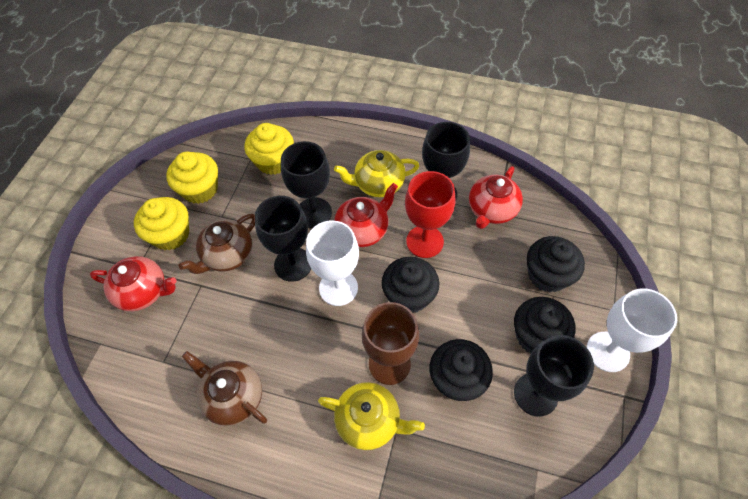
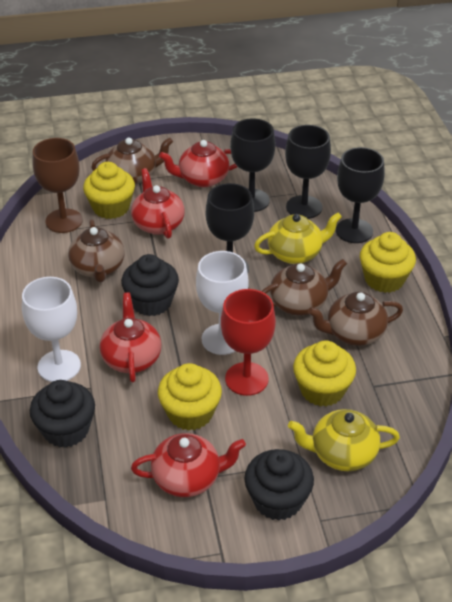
black cupcake: [382,257,439,313] [429,339,493,401] [514,297,576,353] [527,236,585,292] = 4 -> [30,380,95,448] [121,254,179,316] [244,449,314,521] = 3
brown teapot: [179,214,255,274] [182,351,267,426] = 2 -> [68,219,124,282] [91,137,173,185] [261,259,347,316] [308,292,403,346] = 4
red teapot: [90,256,177,311] [334,183,398,247] [469,166,523,229] = 3 -> [100,292,162,382] [131,168,185,239] [131,433,246,497] [159,140,238,187] = 4
yellow cupcake: [134,197,189,251] [166,151,218,204] [245,123,294,175] = 3 -> [83,162,135,219] [158,363,222,431] [293,341,356,407] [360,232,416,293] = 4

